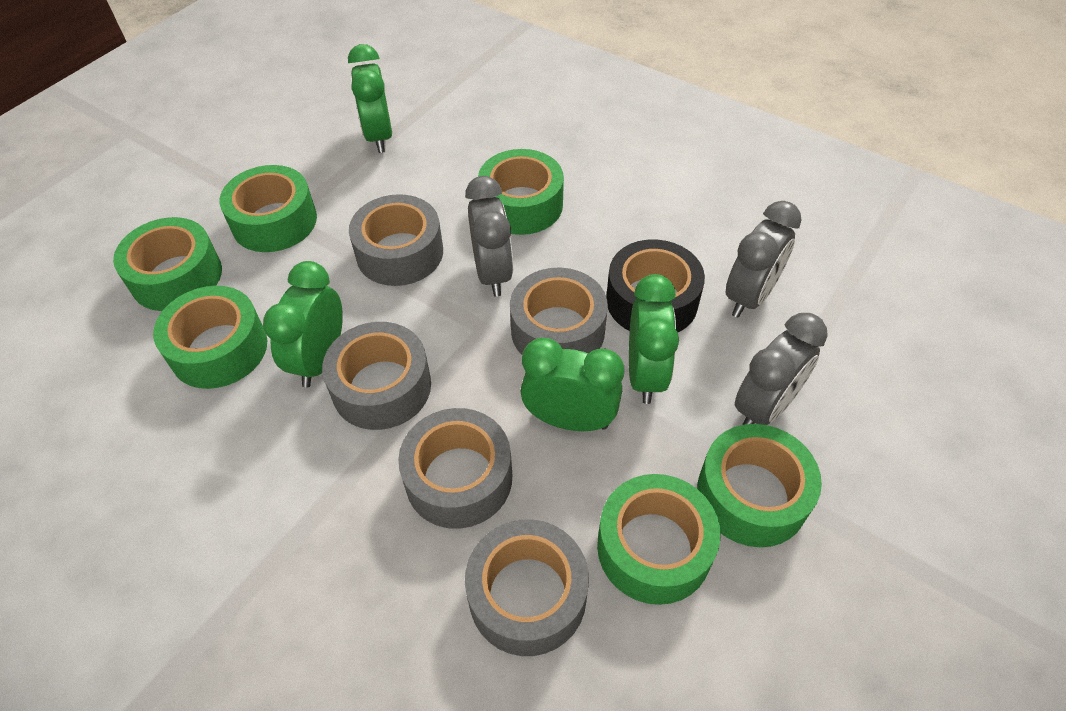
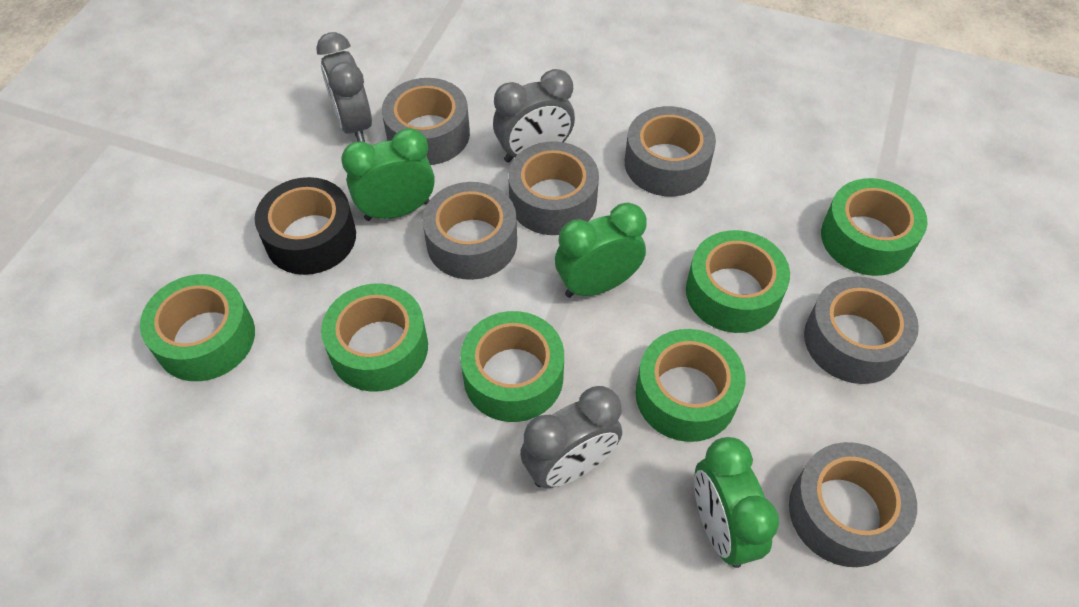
green clock: [263,261,343,388] [348,44,392,153] [521,338,624,431] [629,274,679,404] = 4 -> [341,128,435,221] [555,203,646,298] [694,437,779,568] = 3
grey tape: [322,322,431,430] [349,194,443,286] [398,408,512,529] [465,519,589,656] [510,268,608,355] = 5 -> [382,78,470,165] [422,182,517,280] [508,141,599,235] [625,106,716,197] [789,442,917,567] [804,276,919,384] = 6

